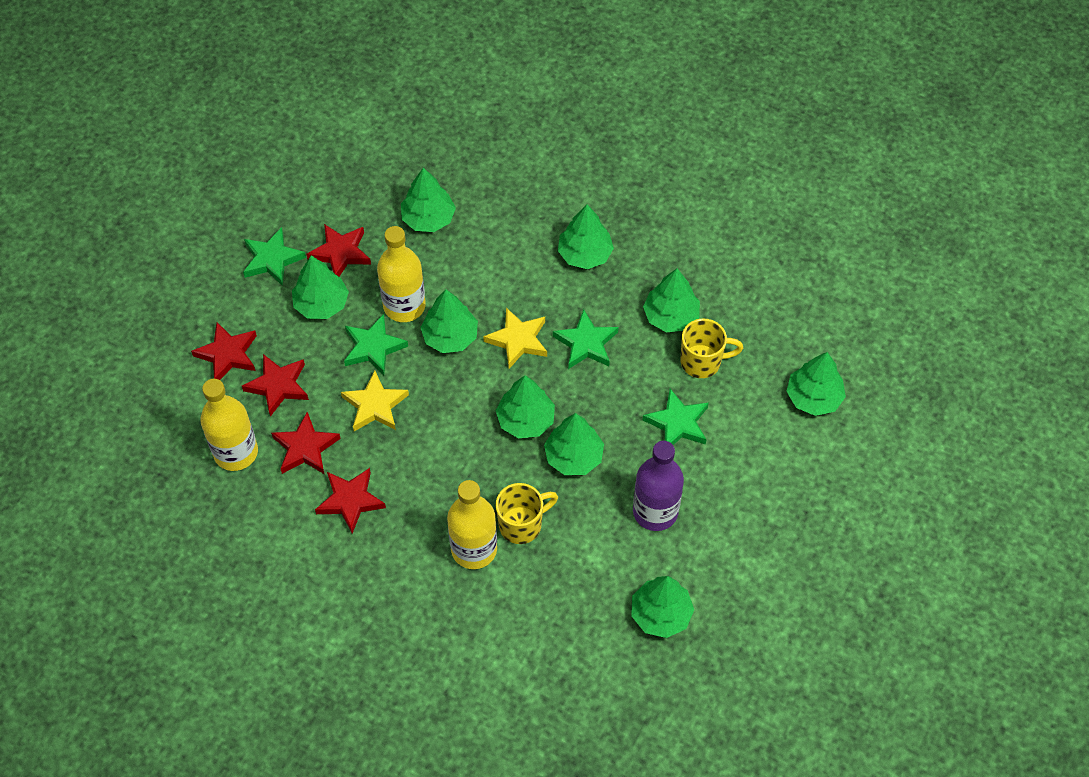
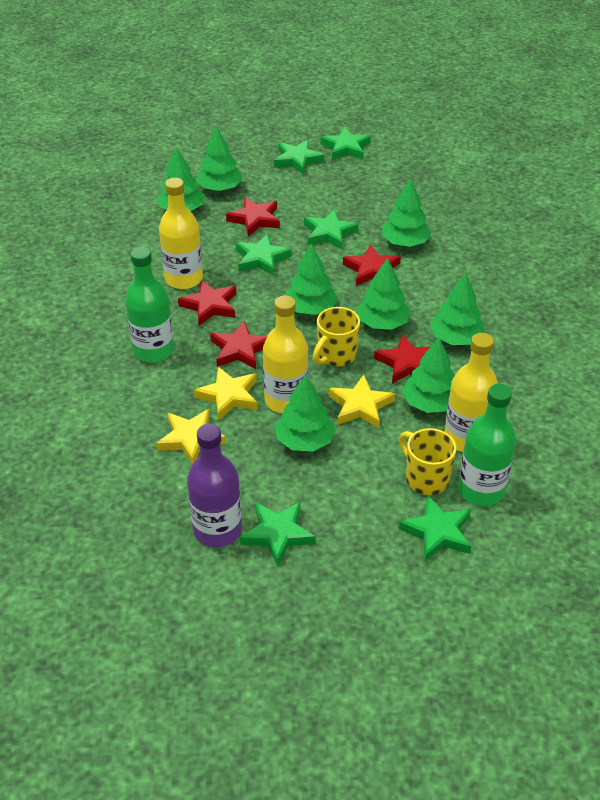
green bottle: none = 0 -> [125,247,174,363] [458,384,516,506] = 2
green star: [243,227,306,286] [344,314,408,375] [553,309,619,369] [643,389,709,445] = 4 -> [236,234,291,276] [240,502,316,566] [274,140,325,174] [304,209,359,249] [320,127,371,160] [399,496,471,561] = 6
green tree: [292,256,349,319] [401,168,456,232] [420,289,478,353] [496,375,555,438] [544,413,604,475] [558,204,614,269] [631,576,694,638] [643,268,700,332] [786,352,846,416] = 9 -> [157,147,204,211] [196,126,243,191] [275,375,336,452] [286,243,338,315] [357,258,411,330] [382,179,431,247] [402,338,455,413] [430,273,484,345] = 8
yellow star: [341,370,409,431] [483,308,547,369] = 2 -> [156,409,226,464] [194,367,258,421] [329,375,395,428] = 3

